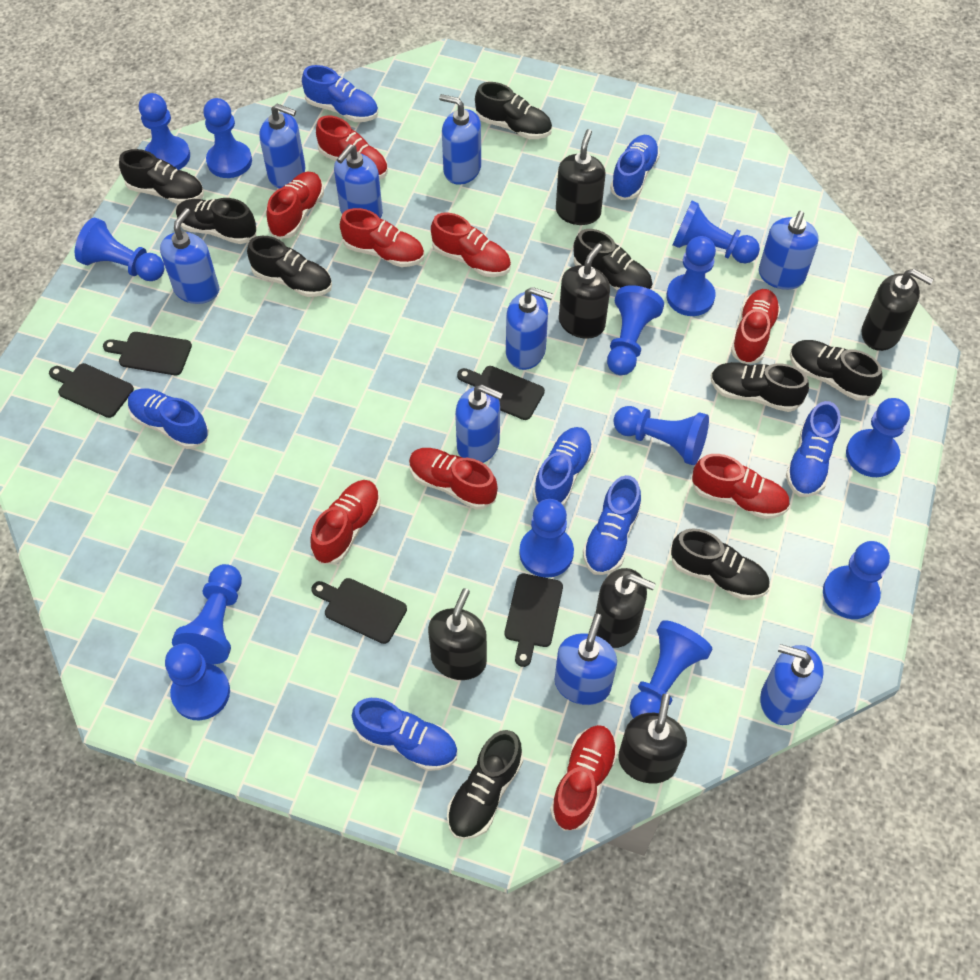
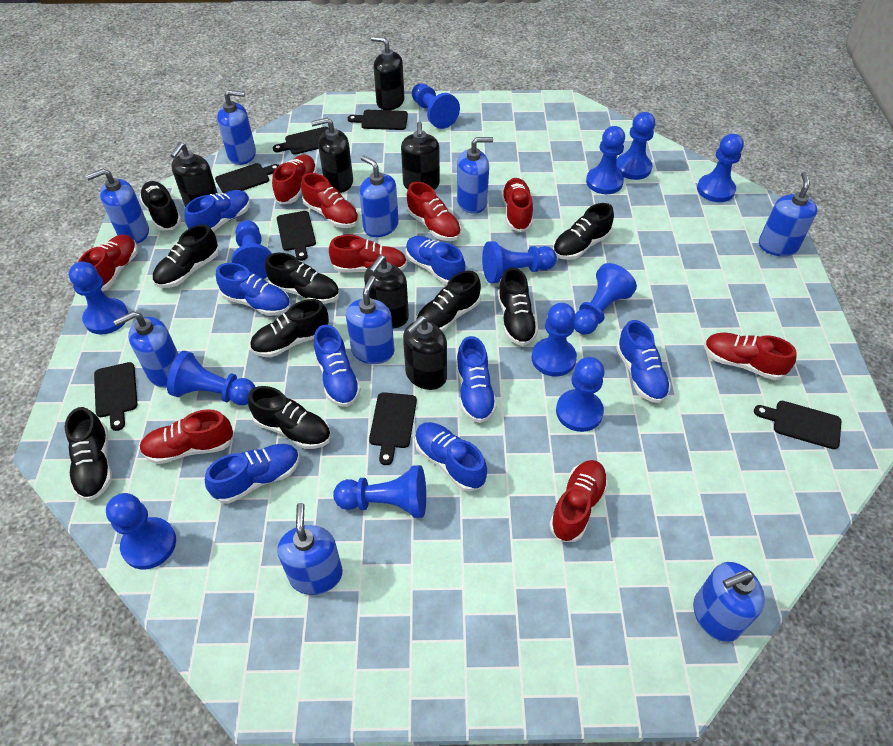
black cutting board: [49,363,134,418] [103,332,192,375] [311,578,407,644] [457,366,545,420] [505,574,563,667] = 5 -> [94,362,138,431] [215,163,280,193] [273,127,329,155] [277,211,316,261] [348,110,408,130] [369,392,417,465] [754,401,841,449] = 7
blue shoe: [128,388,209,449] [302,65,378,122] [352,698,458,771] [533,427,593,506] [583,475,641,575] [610,135,660,200] [786,401,841,497] = 7 -> [185,190,250,232] [205,444,300,504] [216,263,291,316] [314,325,361,407] [406,236,465,285] [415,422,487,492] [456,336,497,423] [616,320,671,403] = 8

